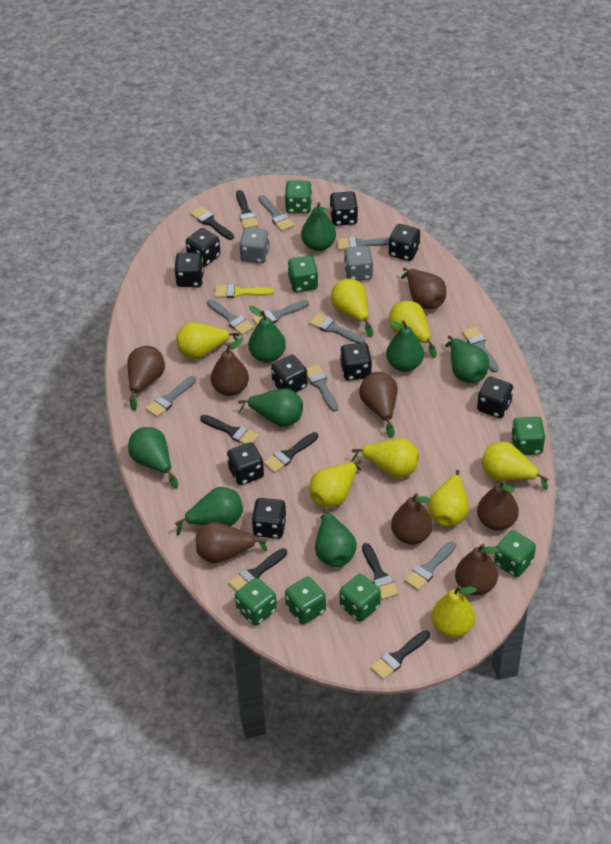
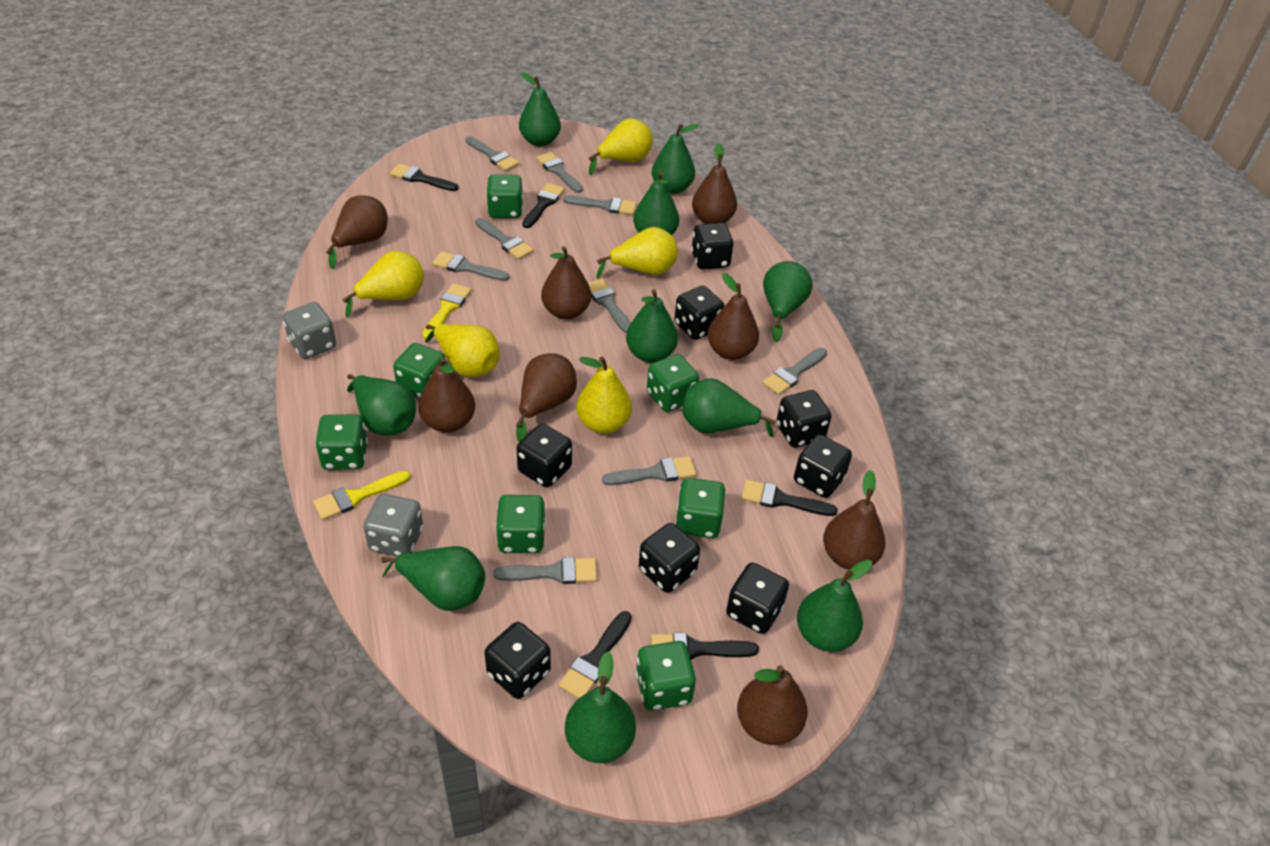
black brush: [190,206,234,240] [200,415,259,444] [229,548,287,591] [236,190,258,229] [264,432,318,473] [362,543,399,600] [370,630,430,680] = 7 -> [390,163,458,191] [522,183,565,228] [558,611,632,699] [651,633,759,660] [741,479,838,516] = 5
black dice: [174,253,204,287] [186,228,220,267] [227,442,264,485] [252,498,287,539] [271,355,308,393] [330,191,358,226] [340,343,372,381] [389,224,420,261] [477,377,513,418] = 9 -> [484,622,551,699] [517,424,572,487] [639,523,700,593] [674,286,724,340] [691,223,733,269] [726,563,789,634] [776,390,832,448] [794,435,852,498] = 8
green pear: [128,427,178,488] [175,487,243,536] [238,388,303,427] [248,305,286,363] [301,202,336,251] [315,508,357,567] [386,320,424,372] [445,335,489,383] = 8 -> [347,374,416,435] [381,546,485,611] [519,72,561,147] [565,652,636,763] [626,289,678,363] [633,172,679,235] [652,124,699,194] [682,378,776,437] [763,261,813,342] [797,560,872,652] = 10
yellow brush: [214,284,274,298] = 1 -> [313,471,411,520] [422,283,471,339] = 2
yellow pear: [176,322,239,359] [309,460,362,508] [331,279,373,337] [351,438,419,478] [389,301,436,358] [428,470,469,527] [431,585,477,638] [482,442,548,490] = 8 -> [343,251,424,318] [425,324,499,377] [577,357,632,434] [589,118,653,175] [597,227,677,278] = 5

